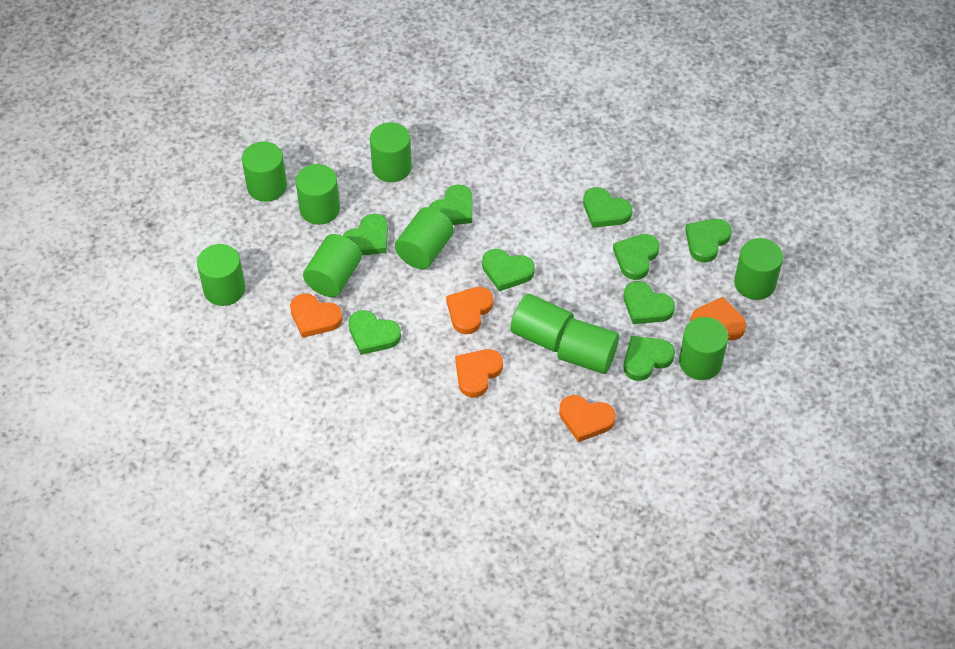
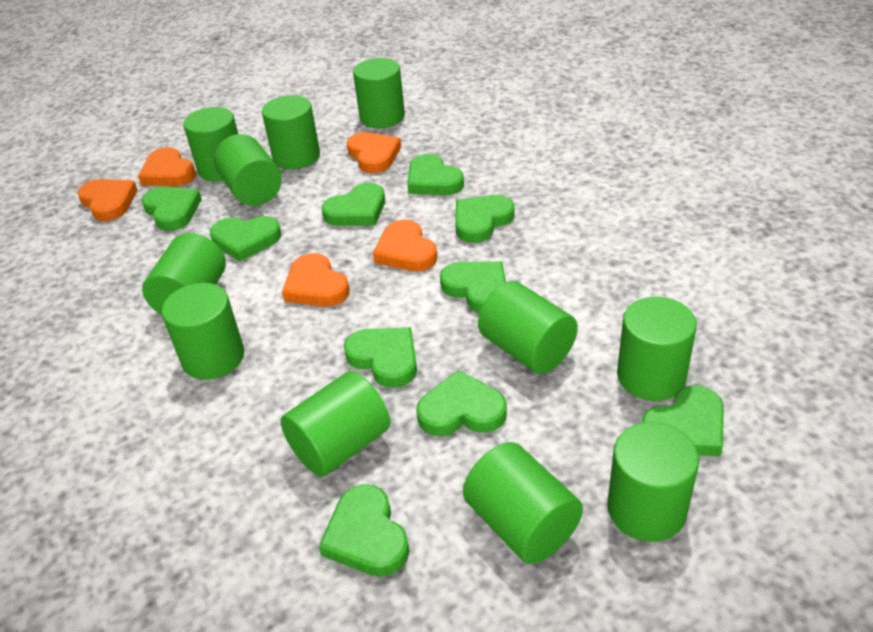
green cylinder: [197,244,245,306] [242,141,287,202] [296,164,340,225] [303,234,362,297] [370,122,412,182] [395,207,454,269] [511,294,574,352] [557,318,619,374] [679,317,728,380] [734,238,783,300] = 10 -> [142,233,226,315] [162,283,244,380] [183,107,238,182] [214,134,282,206] [262,95,320,169] [280,371,390,477] [353,58,405,128] [463,442,583,564] [478,281,578,374] [607,422,699,542] [617,297,697,401] = 11
green heart: [343,214,388,255] [348,310,401,355] [429,185,472,225] [482,249,535,291] [583,187,632,228] [613,234,660,280] [623,336,675,381] [624,281,675,324] [685,219,732,262] = 9 -> [141,187,202,231] [210,216,281,261] [319,484,409,577] [322,182,385,226] [344,327,417,388] [407,154,464,195] [416,370,507,436] [440,262,506,313] [455,195,515,243] [641,386,724,456] = 10

